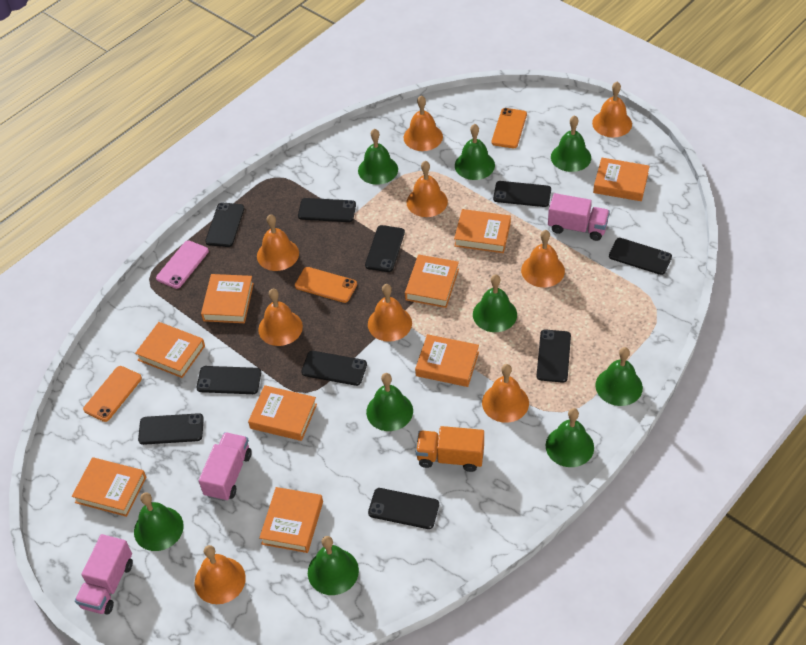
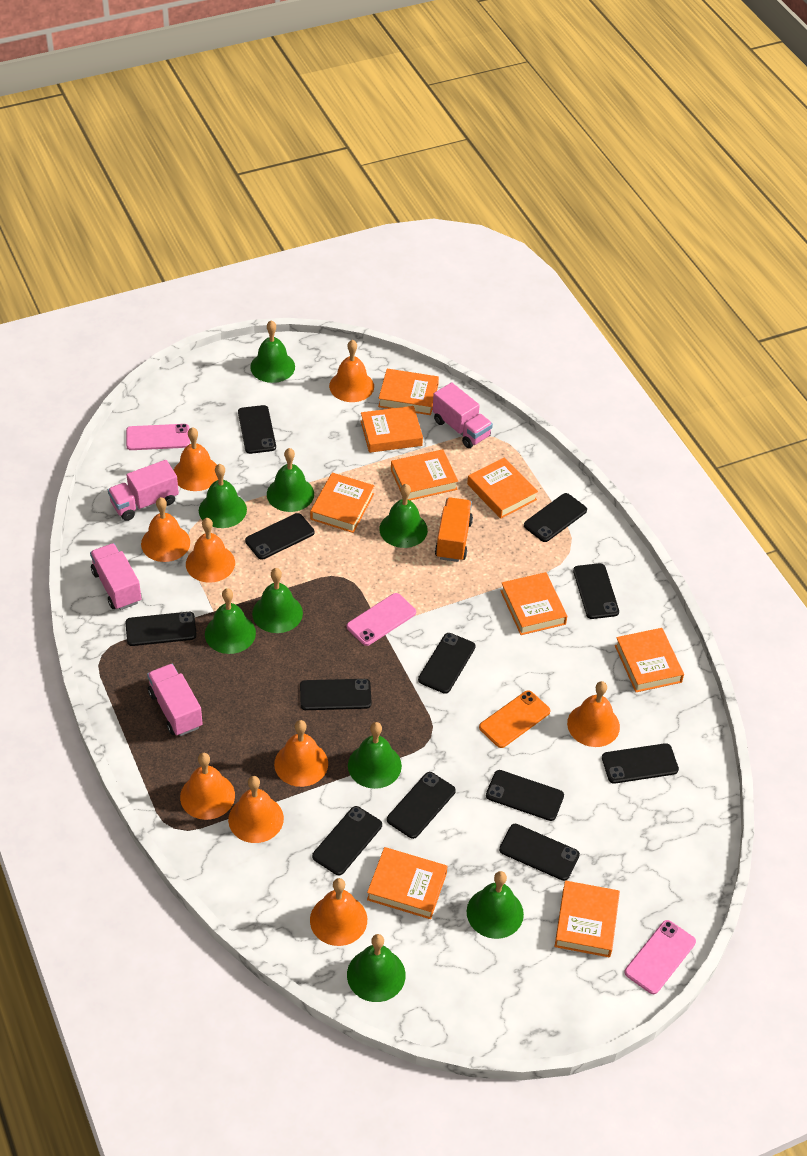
black phone: [138,413,204,445] [196,366,261,394] [205,203,244,247] [298,198,356,222] [301,351,367,386] [365,225,405,272] [368,488,439,529] [493,181,551,207] [536,329,571,383] [609,238,672,275] = 10 -> [126,612,197,646] [238,405,276,454] [245,513,314,560] [300,679,372,710] [312,806,382,875] [387,772,456,839] [418,633,476,694] [486,770,564,821] [499,824,580,881] [524,493,587,542] [573,563,619,619] [602,743,679,784] = 12
orange phone: [83,366,142,422] [295,267,357,303] [491,108,527,148] = 3 -> [479,690,551,748] = 1
pink phone: [156,241,209,289] = 1 -> [126,424,190,450] [347,593,416,646] [625,920,696,994] = 3
pink truck: [75,534,133,614] [199,432,252,501] [548,193,610,241] = 3 -> [90,543,142,610] [108,460,179,521] [147,664,203,736] [432,382,493,448] = 4

